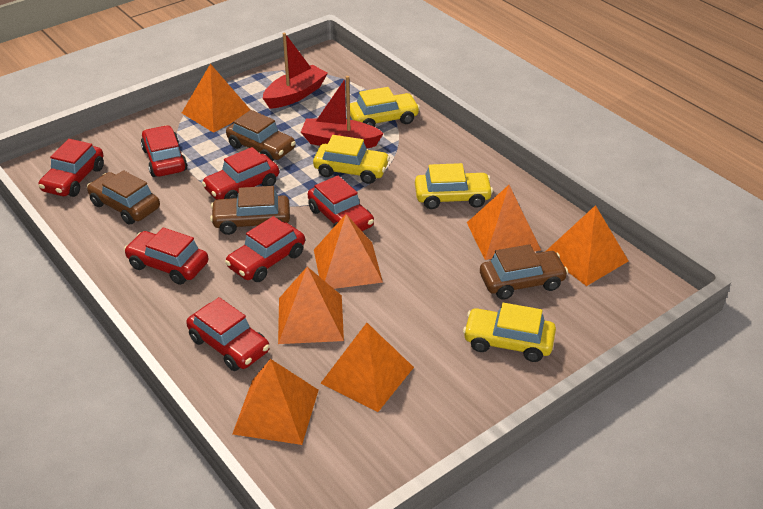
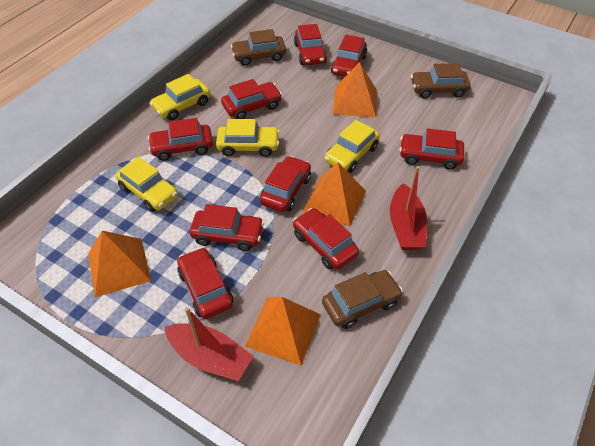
brown car: [87,170,160,225] [210,186,290,235] [226,110,296,161] [480,244,568,300] = 4 -> [231,29,286,66] [322,270,403,329] [411,63,470,99] = 3
orange pyramid: [182,64,250,133] [232,359,319,445] [278,267,344,344] [314,214,383,289] [320,323,414,412] [467,185,541,260] [545,205,628,286] = 7 -> [88,231,151,297] [245,297,321,366] [303,163,366,226] [333,62,377,118] = 4
red car: [39,139,104,197] [124,228,209,285] [141,125,188,177] [186,297,270,371] [202,147,279,200] [225,216,305,282] [308,175,374,231] = 7 -> [148,118,213,161] [177,247,234,319] [190,204,264,251] [221,79,282,119] [260,156,311,212] [293,208,359,270] [294,24,327,65] [331,35,367,77] [399,128,464,170] = 9

